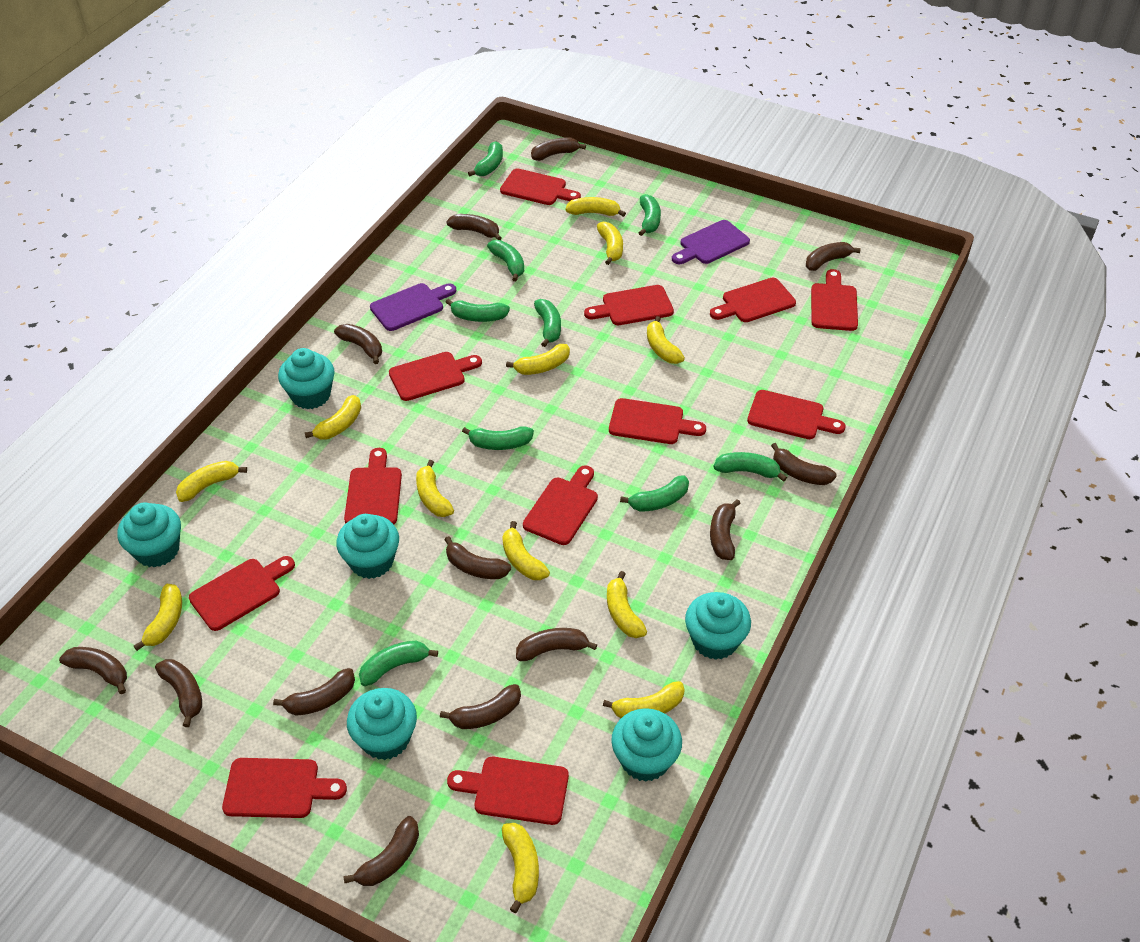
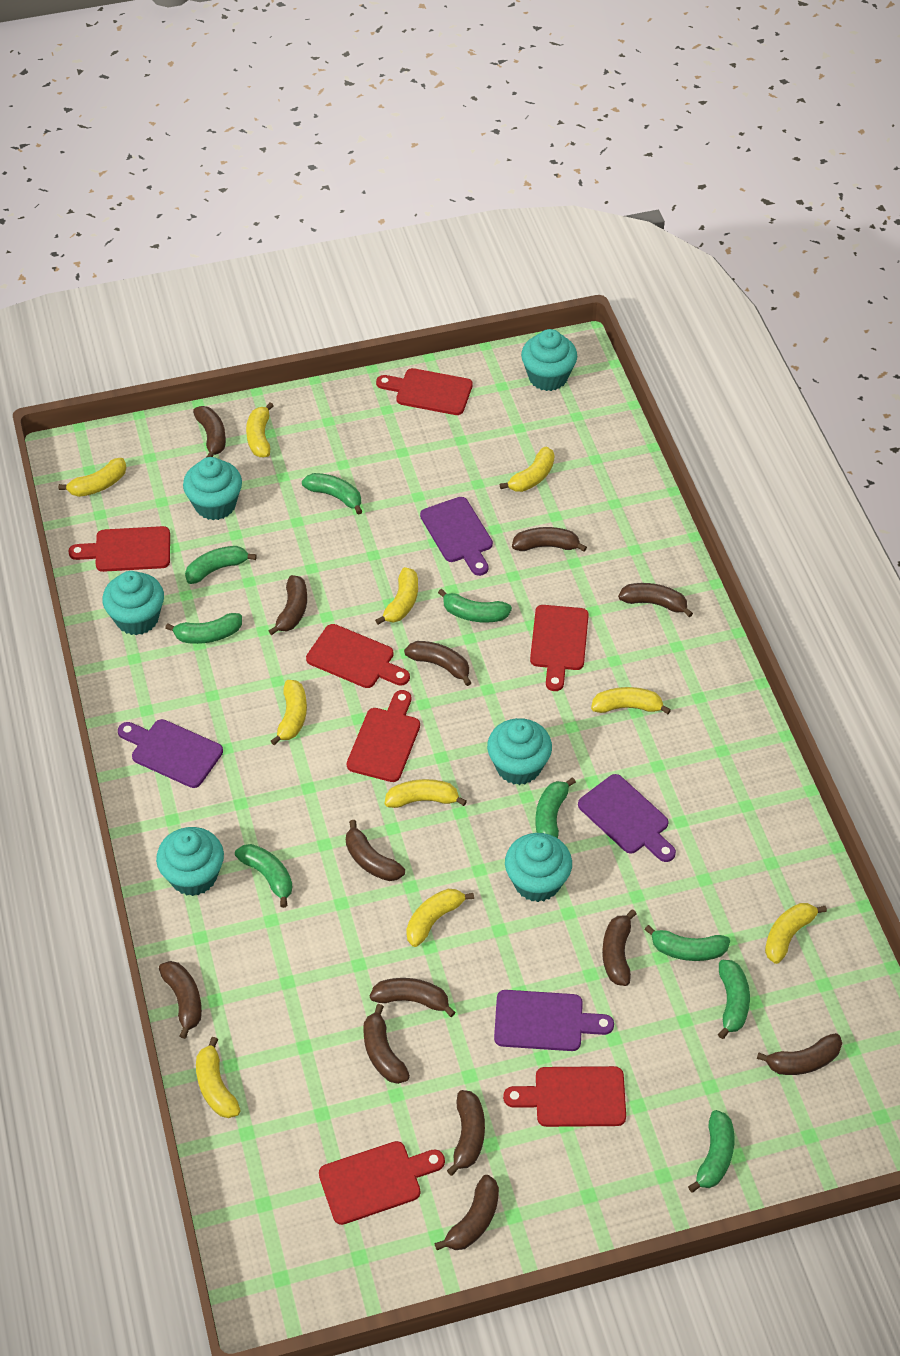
purple cutting board: [370,283,456,331] [672,220,750,264] = 2 -> [118,719,223,788] [420,497,493,576] [494,990,614,1051] [578,774,676,862] = 4
red cutting board: [189,556,295,631] [222,758,347,818] [344,448,402,525] [389,352,482,401] [447,757,569,825] [500,168,581,205] [523,465,598,545] [584,285,674,325] [609,398,706,444] [710,278,796,322] [747,390,846,439] [811,269,858,331] = 12 -> [68,526,170,572] [306,624,410,688] [319,1141,445,1225] [347,690,420,782] [376,368,473,415] [503,1066,626,1127] [530,605,589,691] = 7
yellow banana: [134,584,182,651] [176,461,247,502] [305,395,361,439] [416,460,454,517] [502,521,550,580] [502,823,539,913] [506,344,570,375] [565,197,626,217] [597,222,623,265] [603,681,685,718] [607,571,647,638] [647,316,685,364] = 12 -> [58,458,126,497] [196,1037,241,1118] [246,402,274,457] [271,680,307,745] [375,567,418,625] [385,779,467,808] [406,889,474,947] [500,447,555,492] [591,687,671,714] [765,903,827,964] = 10

